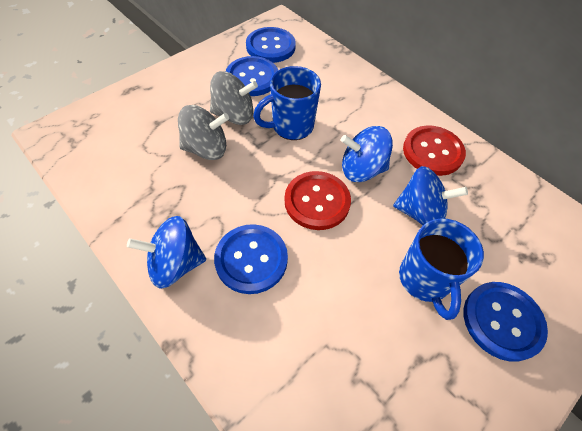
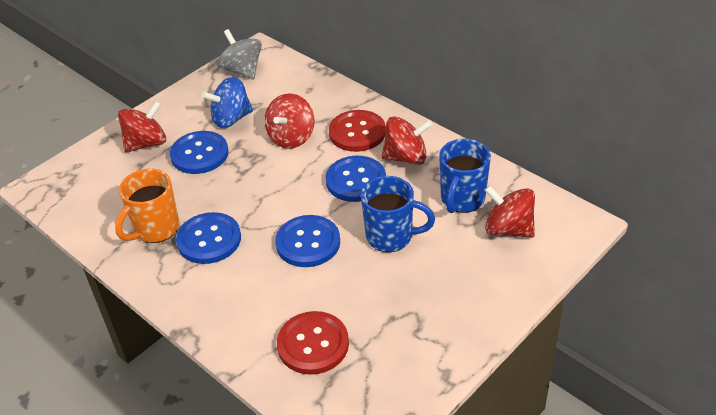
blue spinning top: [127,216,206,288] [341,126,393,182] [393,166,468,225] = 3 -> [202,77,253,128] = 1
grey spinning top: [178,105,229,160] [210,71,258,125] = 2 -> [217,29,262,79] = 1
orange mug: none = 0 -> [115,169,179,243] = 1
red spinning top: none = 0 -> [118,101,166,153] [264,93,315,149] [381,116,432,165] [484,185,535,238] = 4

